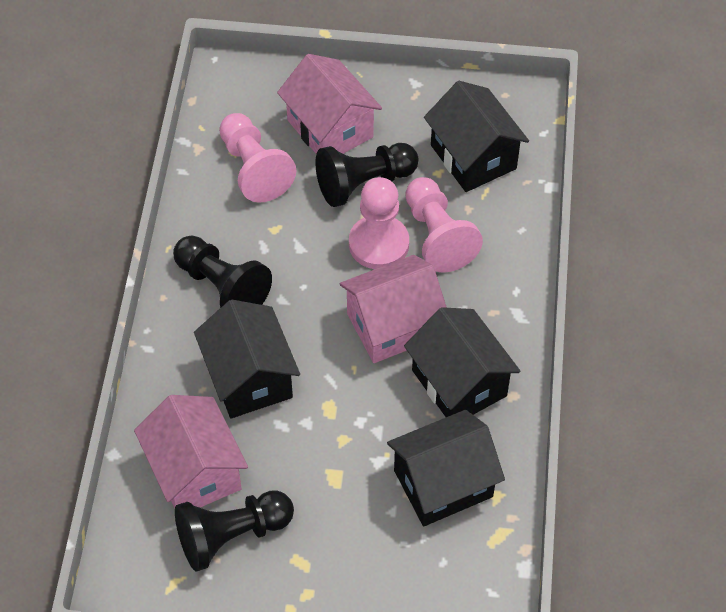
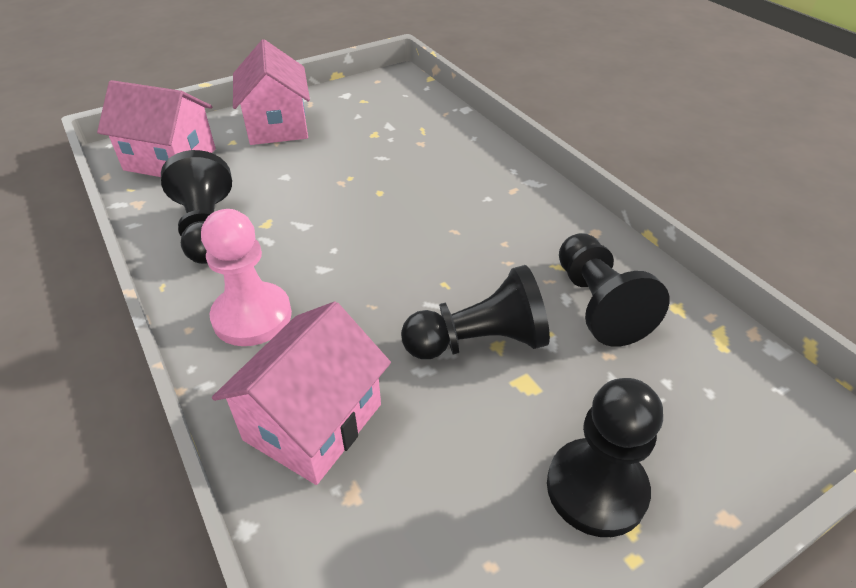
black house: [194,300,300,418] [387,410,505,526] [404,307,520,417] [424,81,529,192] = 4 -> none = 0
black pawn: [173,235,272,308] [175,490,294,571] [315,143,418,207] = 3 -> [161,150,232,264] [401,265,550,359] [547,378,663,537] [559,233,670,347] = 4
pink pawn: [219,113,297,202] [349,177,409,269] [405,177,483,272] = 3 -> [201,209,292,346] = 1

